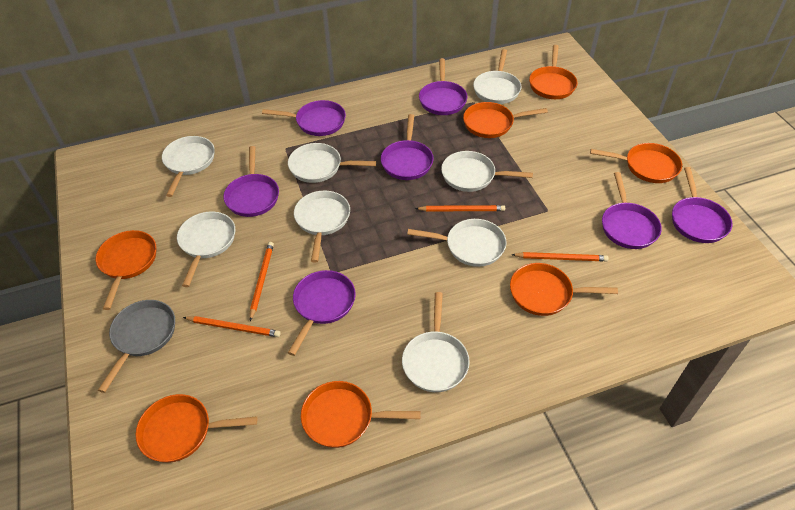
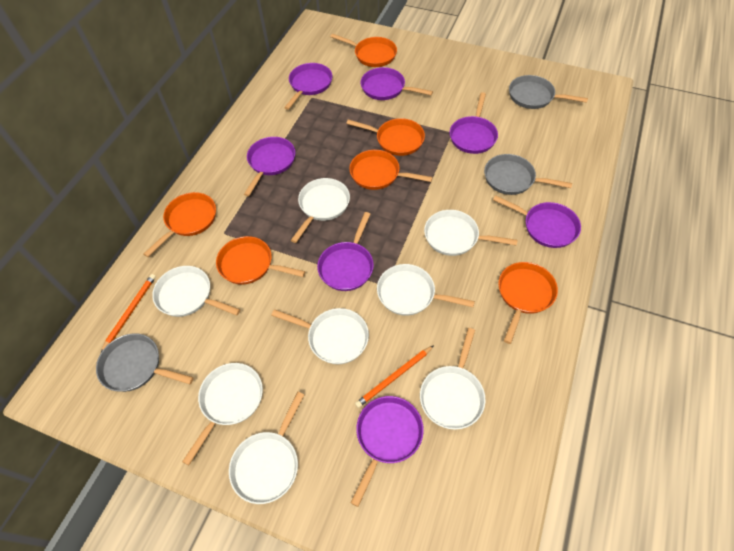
grey pan: [98,300,175,393] = 1 -> [96,333,194,392] [484,154,572,195] [509,75,588,109] = 3
orange pan: [96,230,156,310] [136,394,257,463] [301,381,421,448] [463,102,548,138] [510,263,618,316] [529,45,578,99] [590,143,682,183] = 7 -> [144,192,216,257] [216,236,305,285] [330,33,397,67] [346,118,425,156] [349,150,433,190] [498,262,558,344] = 6
orange pencil: [183,316,281,337] [250,242,274,321] [415,205,505,212] [512,252,609,261] = 4 -> [101,274,156,352] [355,345,434,408] = 2

